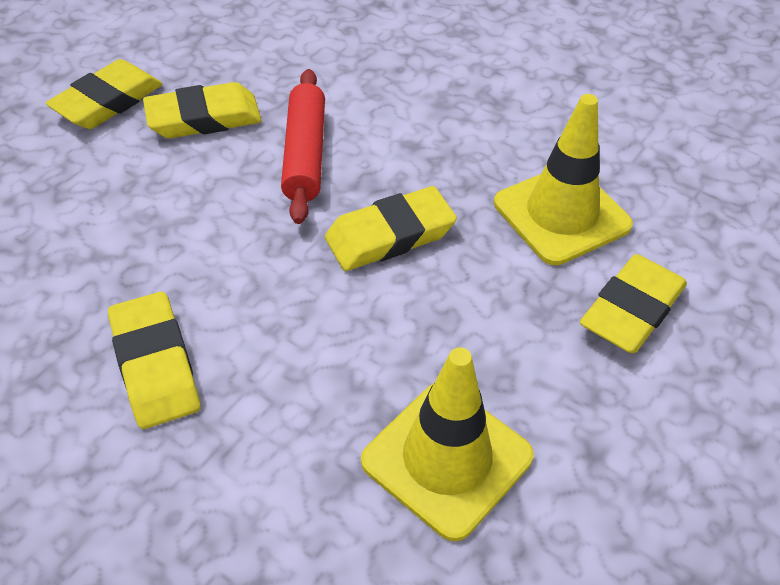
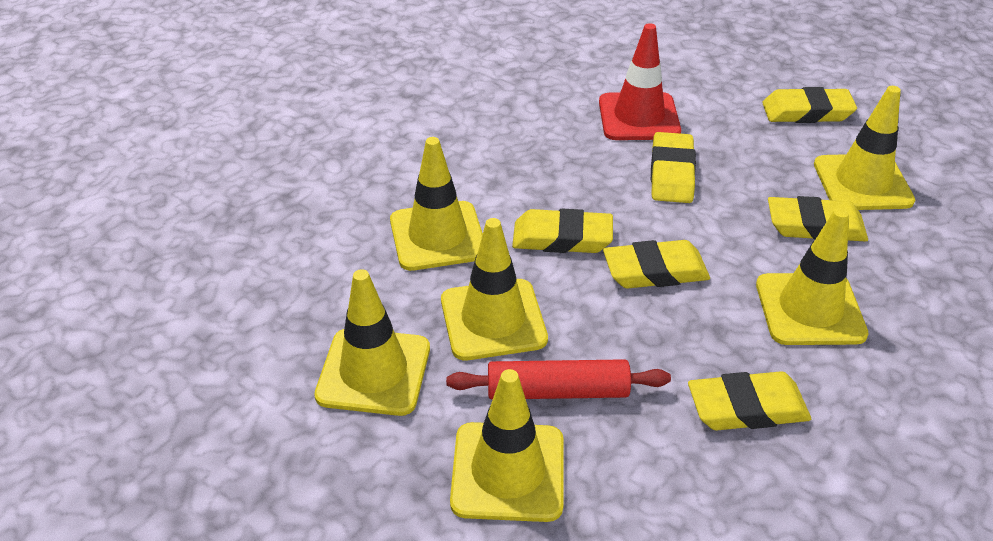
red traffic cone: none = 0 -> [599,23,681,140] = 1
yellow eraser: [45,59,162,129] [108,292,200,429] [143,82,262,138] [325,186,457,271] [580,254,687,353] = 5 -> [512,208,613,253] [603,240,710,289] [651,132,696,203] [688,371,811,430] [762,87,857,123] [768,196,868,242] = 6
yellow traffic cone: [361,347,534,541] [494,94,633,265] = 2 -> [314,269,430,416] [390,137,483,271] [441,218,548,360] [450,369,564,522] [756,208,868,345] [814,86,915,210] = 6

